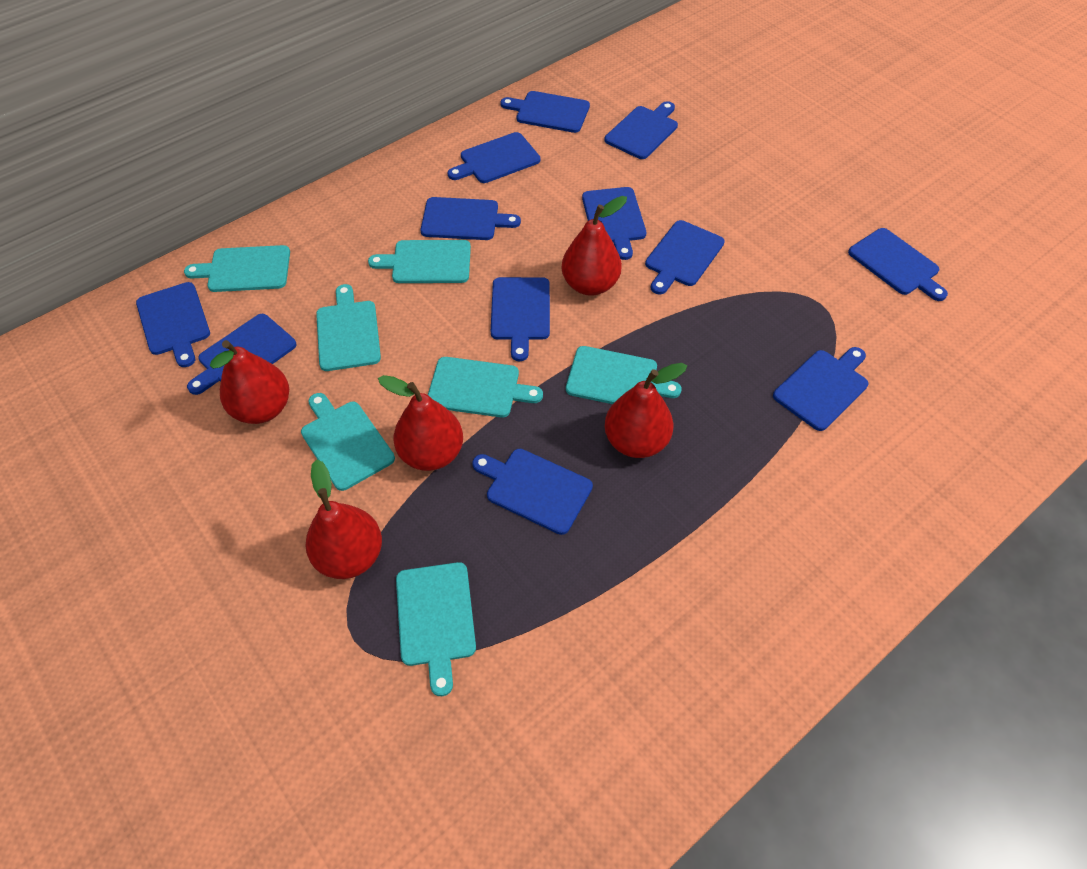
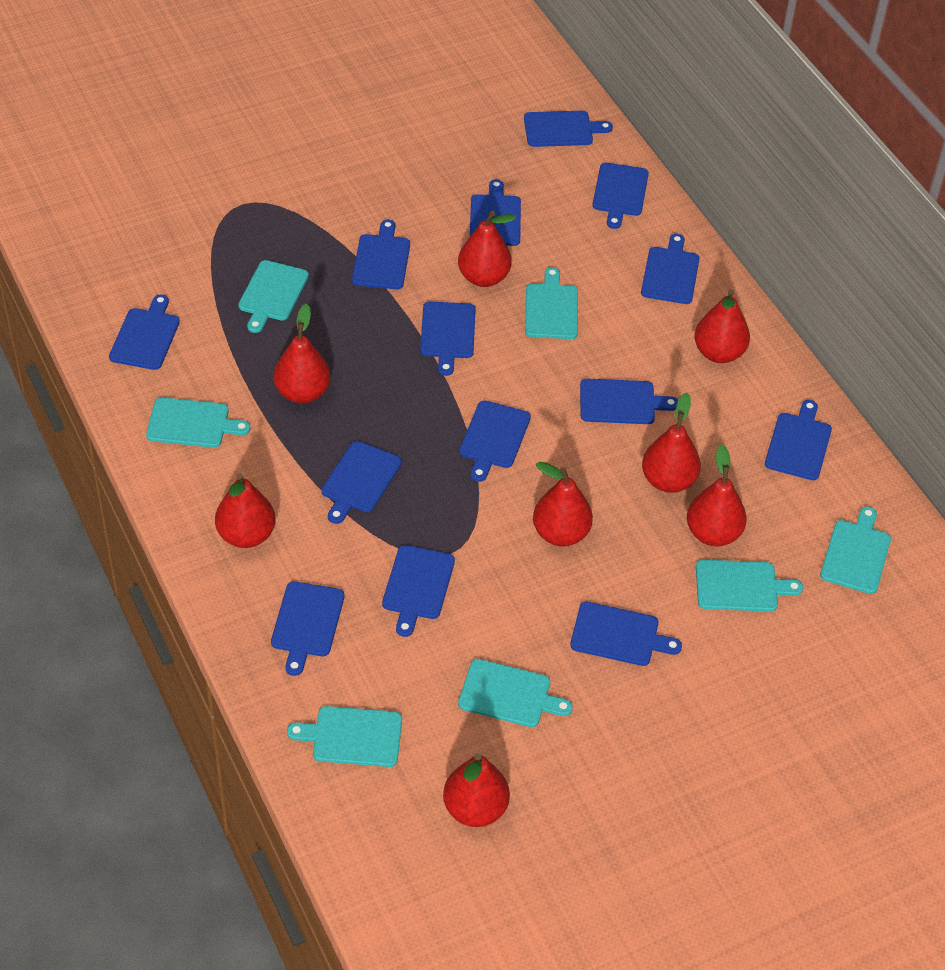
blue cutting board: [136,282,210,367] [187,314,296,395] [421,197,521,240] [448,132,540,183] [472,449,593,535] [491,277,550,361] [500,91,590,133] [582,187,646,260] [604,101,678,159] [645,220,725,294] [773,347,868,431] [848,228,948,301] = 12 -> [109,295,180,370] [271,581,344,676] [322,441,402,524] [352,220,410,289] [382,545,455,637] [420,301,476,376] [459,400,531,482] [470,179,521,246] [524,111,613,147] [570,602,682,666] [580,379,678,424] [592,163,649,229] [641,234,700,304] [765,400,832,480] = 14
red pear: [210,340,289,424] [305,459,382,579] [378,375,463,471] [561,196,627,296] [605,363,687,458] = 5 -> [215,473,276,548] [274,303,330,403] [443,753,510,827] [458,211,516,287] [533,462,593,546] [642,393,701,493] [687,444,747,546] [694,289,750,363] = 8

